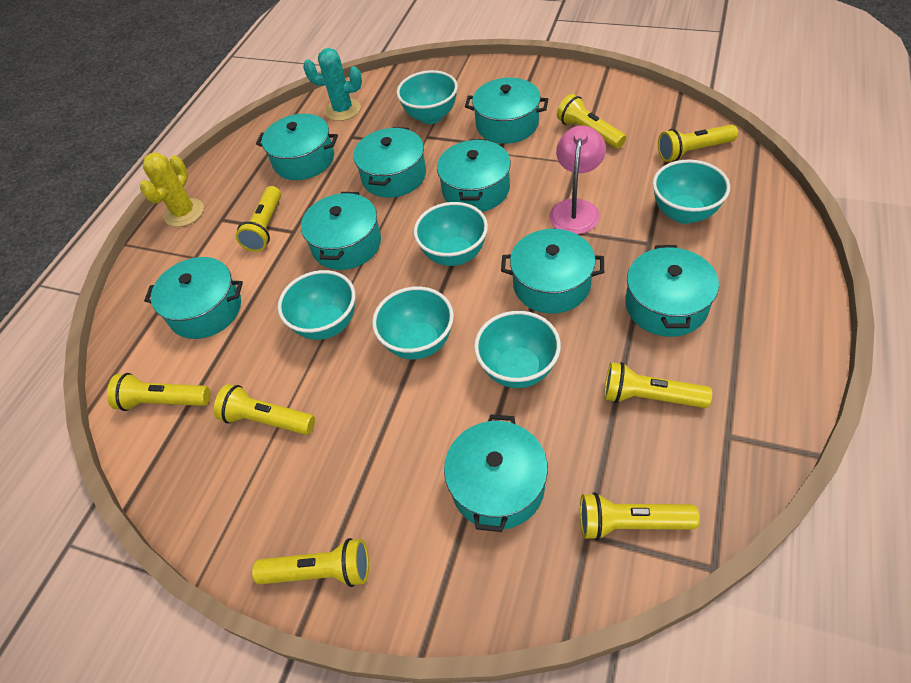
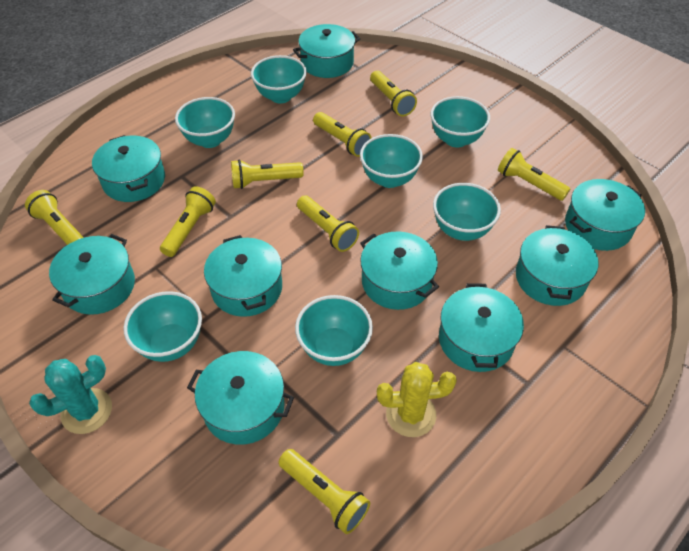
pink lamp: [549,125,606,234] = 1 -> none = 0
turquoise bowl: [278,270,355,340] [372,286,454,359] [397,70,458,124] [414,202,488,266] [474,311,561,388] [653,159,730,224] = 6 -> [123,291,202,362] [175,97,235,148] [251,55,307,103] [295,295,373,366] [360,134,423,188] [430,96,490,147] [433,183,501,241] = 7

